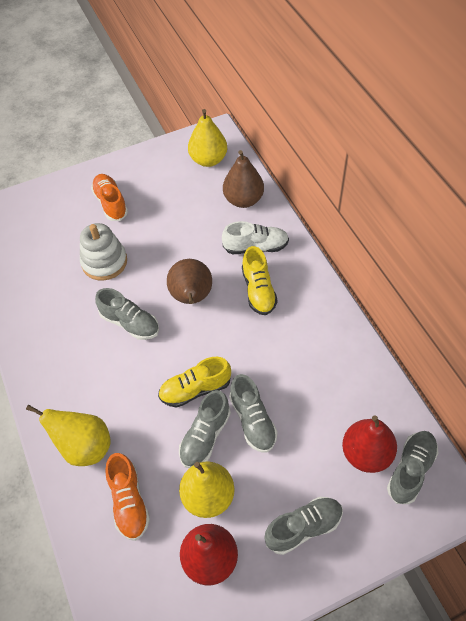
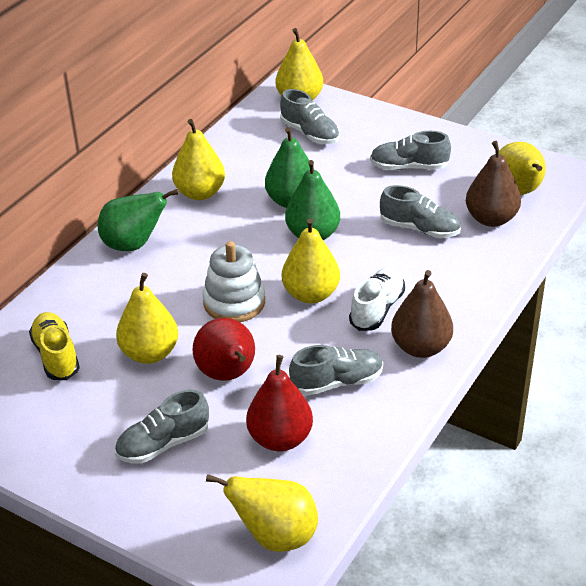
green pear: none = 0 -> [98,189,179,251] [265,127,310,208] [285,160,340,240] = 3
orange shoe: [91,174,128,221] [105,453,150,541] = 2 -> none = 0
yellow pear: [26,405,111,466] [179,461,235,518] [188,109,227,167] = 3 -> [116,273,178,364] [172,119,225,200] [206,474,318,552] [276,28,323,101] [282,218,340,303] [499,142,546,195] = 6
yellow shoe: [158,357,231,408] [242,246,278,315] = 2 -> [29,312,80,380] = 1

